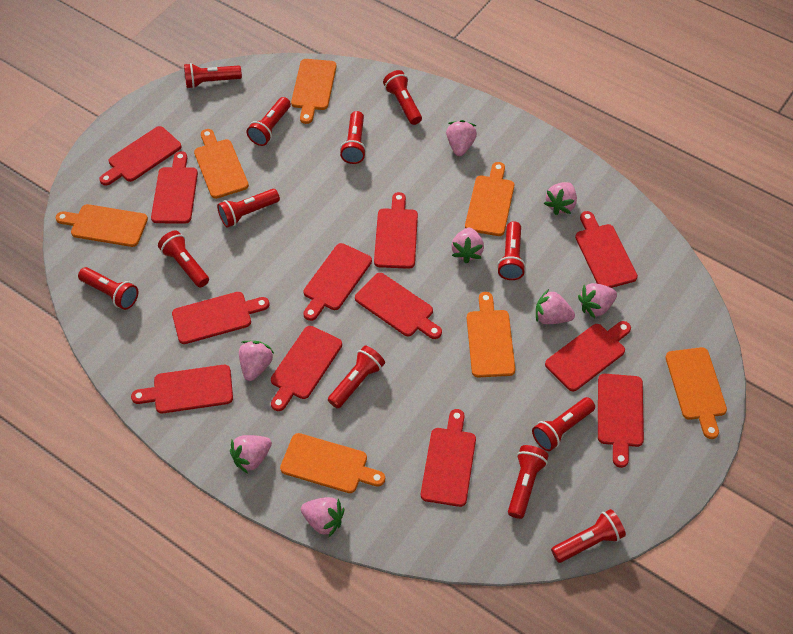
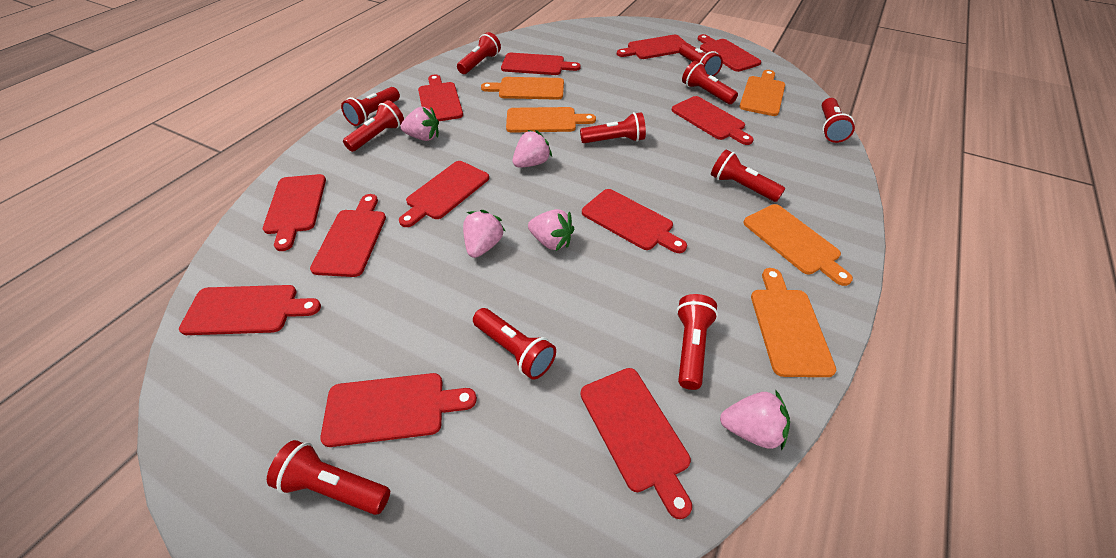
orange cutting board: [56,204,148,247] [194,129,249,199] [280,433,385,493] [291,59,337,124] [465,162,514,236] [467,292,515,378] [666,347,727,439] = 7 -> [481,77,564,100] [506,107,596,133] [739,70,785,116] [743,204,853,286] [751,268,836,377] = 5
pink strawberry: [230,435,272,474] [239,341,275,381] [301,497,344,537] [446,120,477,156] [451,228,484,263] [536,289,575,324] [544,182,577,215] [578,283,617,318] = 8 -> [400,107,439,141] [463,210,505,258] [512,130,552,168] [528,209,574,251] [720,390,790,451] = 5
red flashlight: [78,267,138,310] [158,231,209,288] [184,63,242,89] [217,189,280,228] [246,97,291,146] [328,345,385,409] [340,111,366,164] [383,70,422,125] [497,221,526,280] [508,445,549,519] [532,397,595,451] [551,509,626,563] = 12 -> [267,440,390,515] [341,87,400,126] [343,100,404,152] [457,32,501,74] [473,308,556,380] [580,112,646,143] [676,294,718,390] [679,43,723,76] [682,61,738,104] [711,149,785,202] [822,98,855,143] = 11

